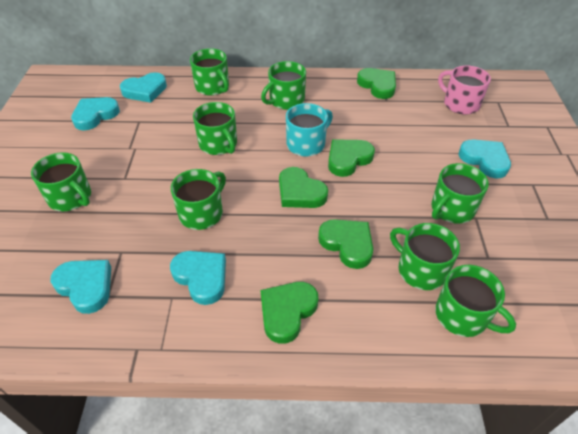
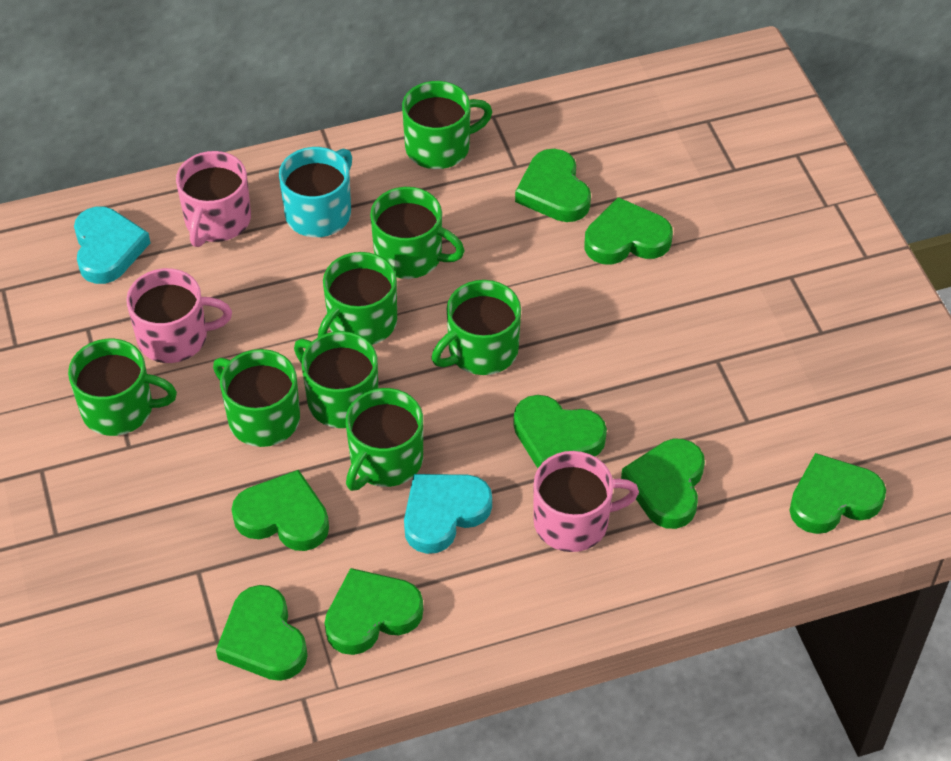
green heart: [261,282,318,344] [279,167,328,208] [318,219,373,269] [328,139,375,177] [357,68,396,99] = 5 -> [216,585,308,681] [231,470,329,551] [325,568,423,655] [513,395,607,468] [515,149,591,222] [585,197,673,265] [621,439,705,529] [789,453,886,534] = 8
pink mug: [438,66,491,115] = 1 -> [126,268,232,363] [176,151,251,247] [533,451,639,552] = 3
turquoise heart: [51,260,111,314] [71,97,120,131] [120,72,167,103] [170,251,226,305] [458,139,511,179] = 5 -> [74,206,150,284] [404,474,492,554] = 2

